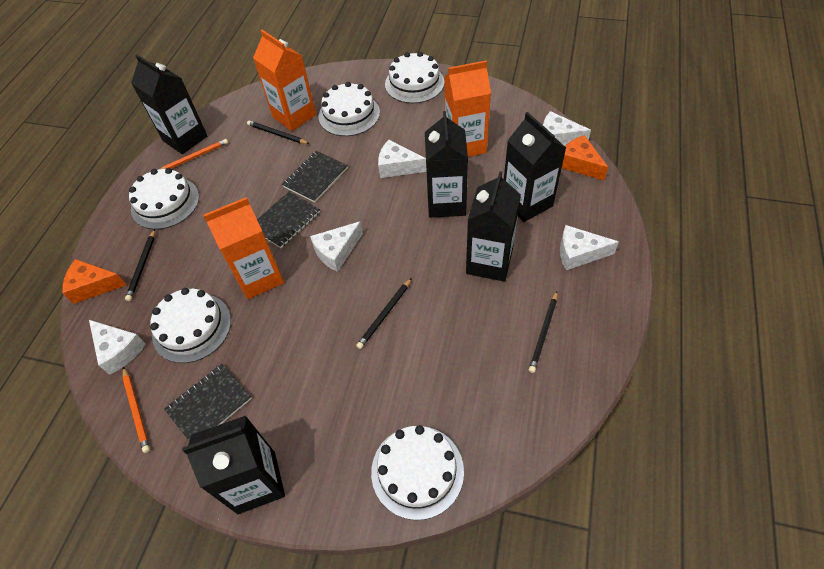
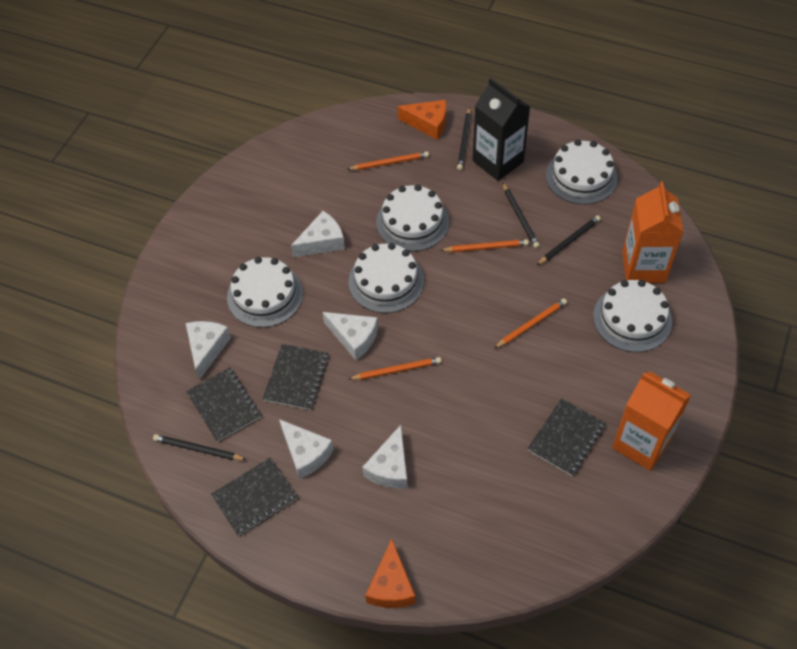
black carton: [131,54,207,154] [182,416,285,514] [425,111,468,218] [466,171,521,281] [504,112,566,222] = 5 -> [473,78,530,181] = 1
black notebook: [164,364,252,441] [257,191,320,248] [282,151,348,202] = 3 -> [186,367,261,442] [211,457,298,536] [263,344,329,410] [527,398,606,476] = 4
orange carton: [203,197,284,299] [253,30,316,131] [444,60,491,157] = 3 -> [612,371,691,471] [622,182,683,283] = 2
orange pencil: [123,367,150,453] [160,139,228,169] = 2 -> [347,152,429,170] [349,357,442,380] [440,239,529,252] [494,299,567,348] = 4

